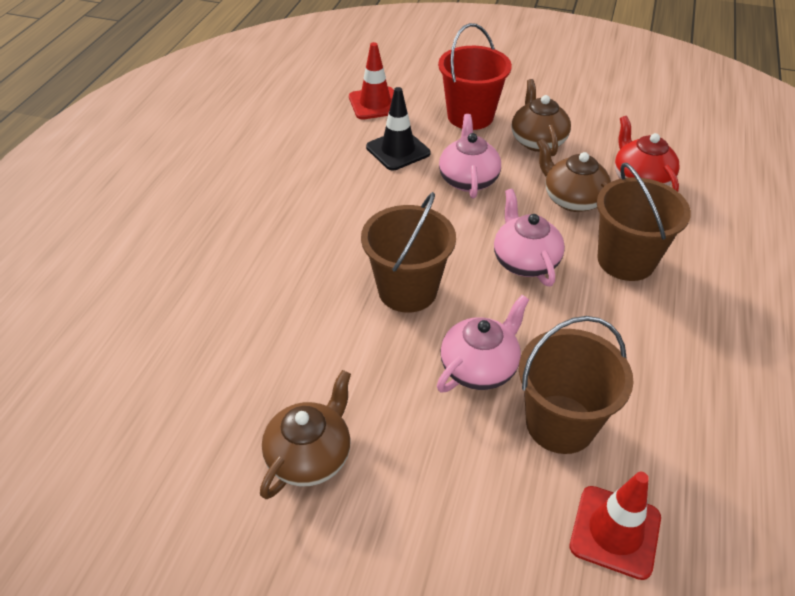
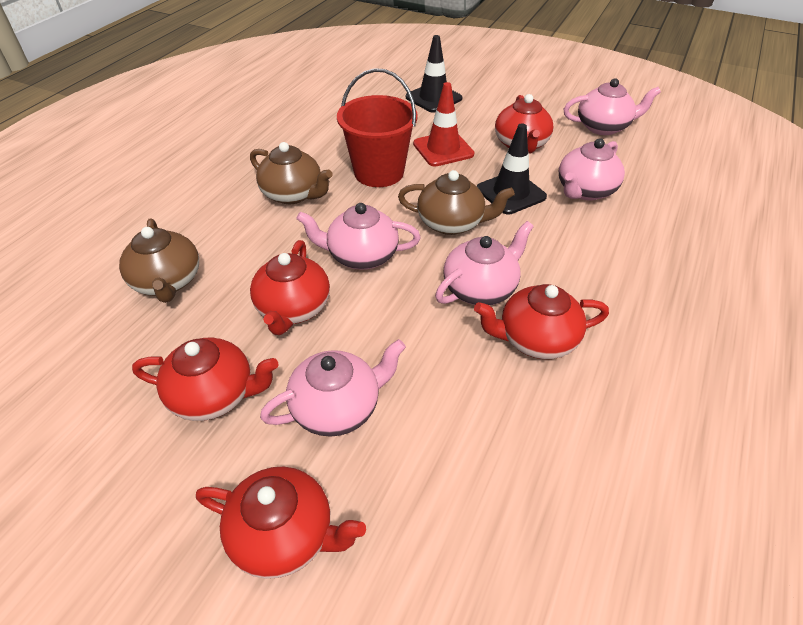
black traffic cone: [366,87,430,170] = 1 -> [406,35,462,113] [477,123,547,214] = 2
brown bucket: [361,192,456,313] [519,316,634,454] [597,163,691,281] = 3 -> none = 0
pink teapot: [437,295,529,392] [439,114,501,198] [494,189,565,286] = 3 -> [260,339,406,437] [296,203,421,270] [435,221,534,305] [559,138,625,201] [563,78,661,135] = 5
red teapot: [615,116,680,192] = 1 -> [132,338,279,421] [196,467,366,579] [250,240,330,335] [474,284,609,359] [495,94,554,154] = 5
red traffic cone: [349,42,394,120] [570,472,661,580] = 2 -> [413,82,474,166] = 1

